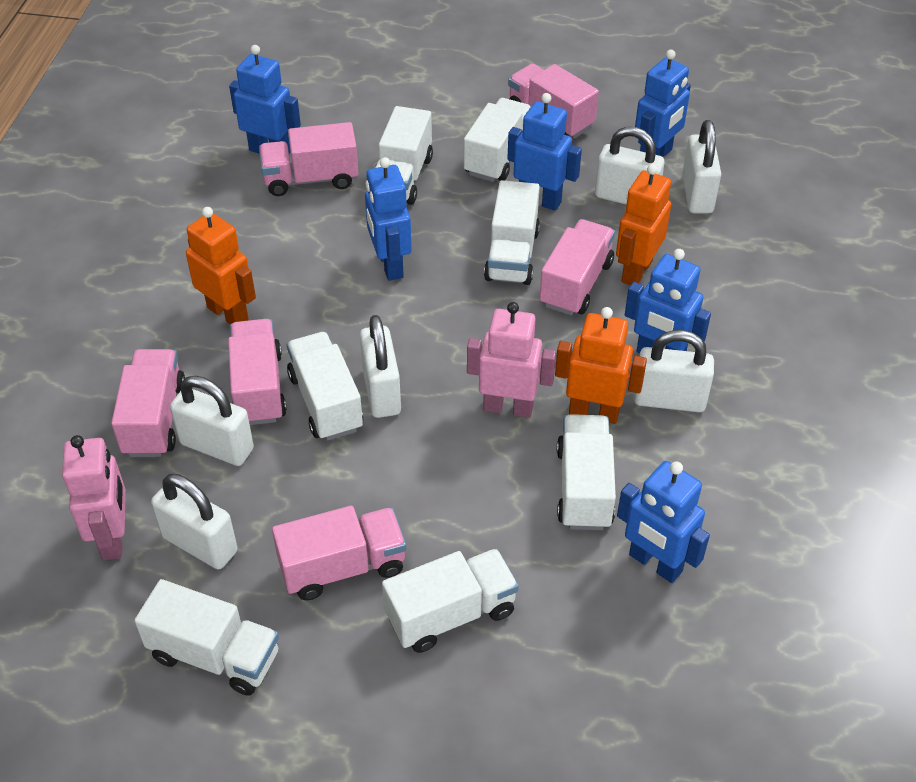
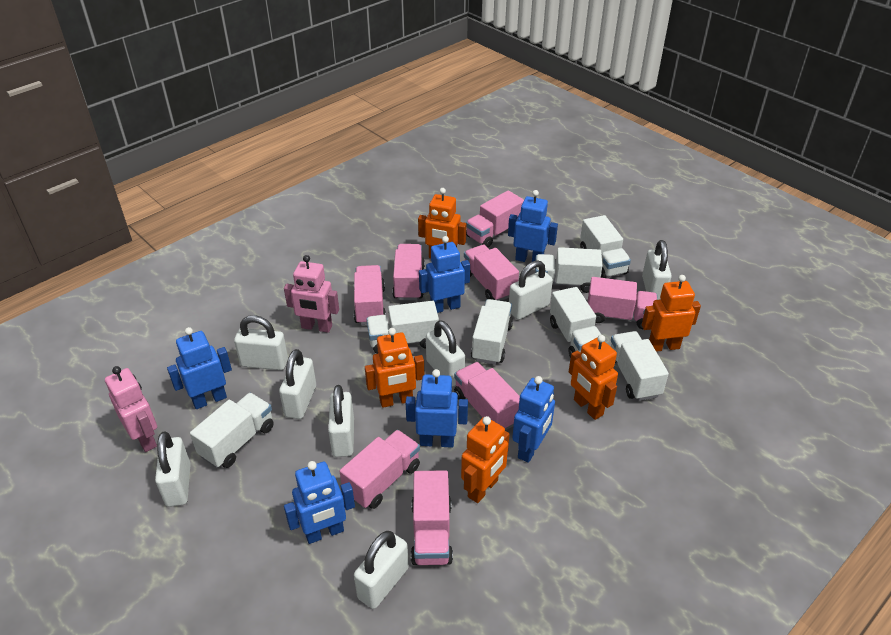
orange robot: [186,207,256,324] [555,307,647,424] [616,164,671,285] = 3 -> [365,328,424,408] [418,188,466,258] [461,416,510,503] [569,335,618,420] [642,275,701,352] = 5
pink truck: [111,349,185,457] [228,319,287,425] [259,122,358,196] [272,506,406,600] [508,64,599,139] [539,219,615,315] = 6 -> [340,430,420,509] [354,265,386,325] [392,244,425,300] [411,470,453,565] [454,362,520,431] [464,245,519,301] [466,190,524,248] [588,277,657,329] = 8
white padlock: [151,474,238,569] [170,376,254,466] [360,315,401,418] [595,127,665,204] [634,330,714,412] [682,120,721,213] = 6 -> [155,431,191,507] [234,315,288,370] [279,349,316,419] [328,385,354,457] [354,531,409,609] [426,320,465,387] [509,260,553,320] [642,240,672,300] = 8

